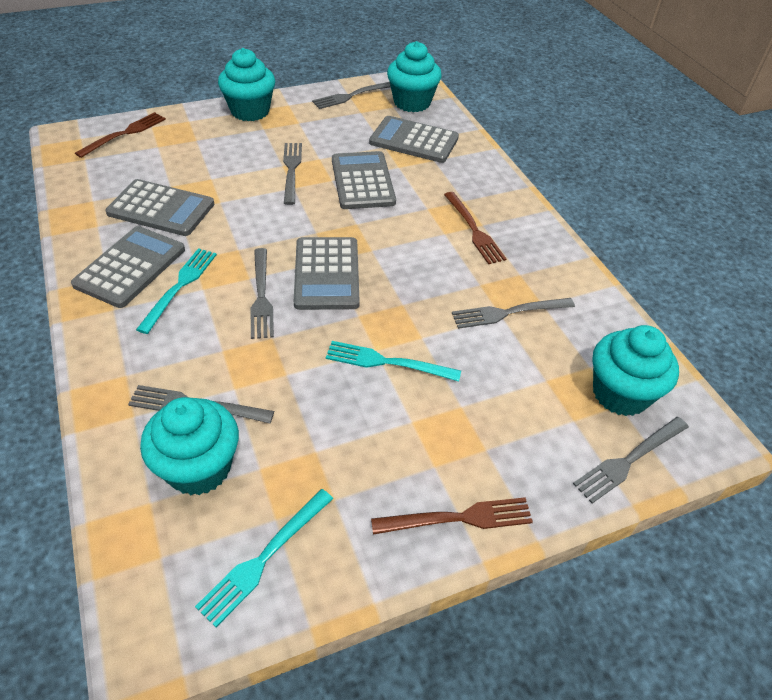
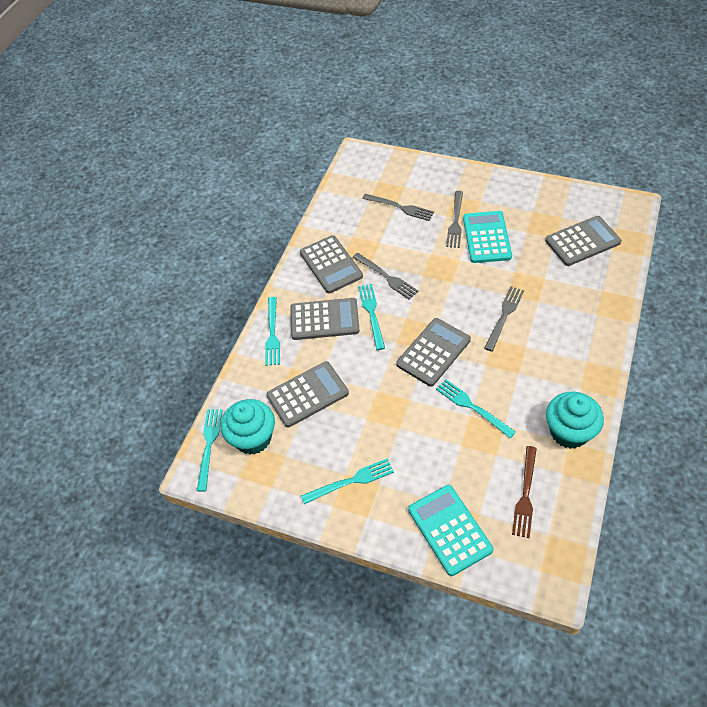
brown fork: [75,112,166,158] [371,497,533,535] [444,192,506,264] = 3 -> [512,446,537,538] = 1
grey fork: [128,385,274,423] [250,248,274,339] [283,143,302,205] [312,82,391,109] [452,298,575,329] [573,417,689,503] = 6 -> [353,253,418,300] [362,194,434,221] [446,191,463,248] [484,286,524,351] = 4
turquoise calculator: none = 0 -> [408,485,493,576] [463,211,512,263] = 2
turquoise cupcake: [140,397,239,495] [218,48,275,121] [387,41,442,112] [593,325,679,416] = 4 -> [221,399,275,455] [546,392,604,449] = 2
turquoise fork: [136,248,217,334] [195,489,333,627] [326,341,461,381] = 3 -> [197,409,222,492] [265,297,280,366] [301,458,394,504] [358,284,385,350] [436,379,516,438] = 5

